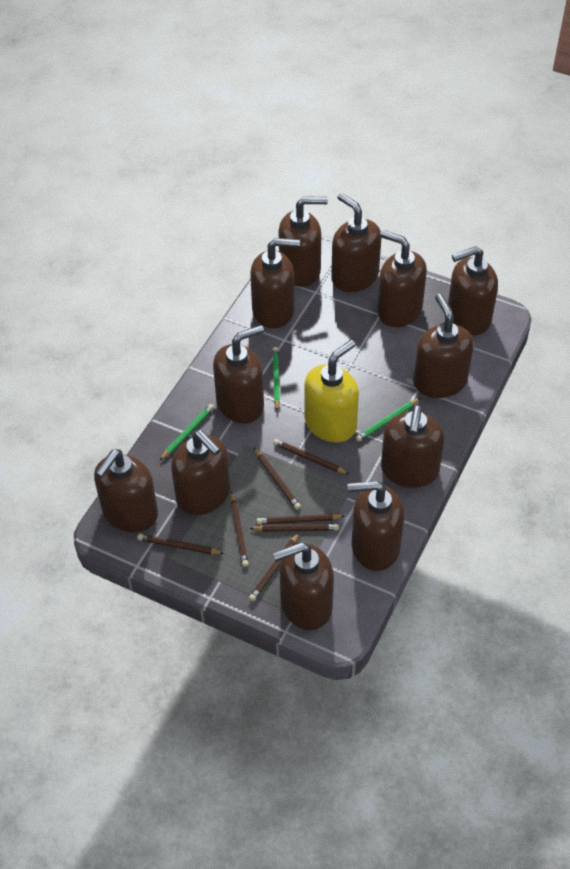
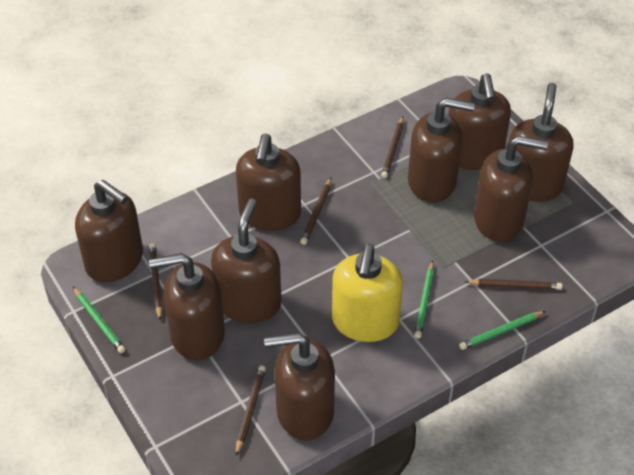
brown pencil: [137,534,224,554] [230,492,249,567] [249,524,339,532] [249,532,300,601] [254,448,301,510] [257,514,345,525] [273,439,349,474] = 7 -> [149,243,163,320] [236,365,266,456] [300,178,331,245] [381,117,404,178] [465,279,562,290] = 5
brown soap dispenser: [94,449,158,533] [171,430,230,515] [213,325,264,424] [250,238,300,329] [273,542,334,630] [278,197,328,287] [331,193,381,292] [348,481,404,571] [377,230,427,327] [381,405,444,488] [413,294,474,398] [448,246,498,335] = 12 -> [75,180,143,283] [149,253,225,360] [211,199,282,323] [236,133,301,231] [264,333,335,441] [408,98,475,203] [448,73,511,170] [474,135,548,241] [509,83,573,202] = 9

